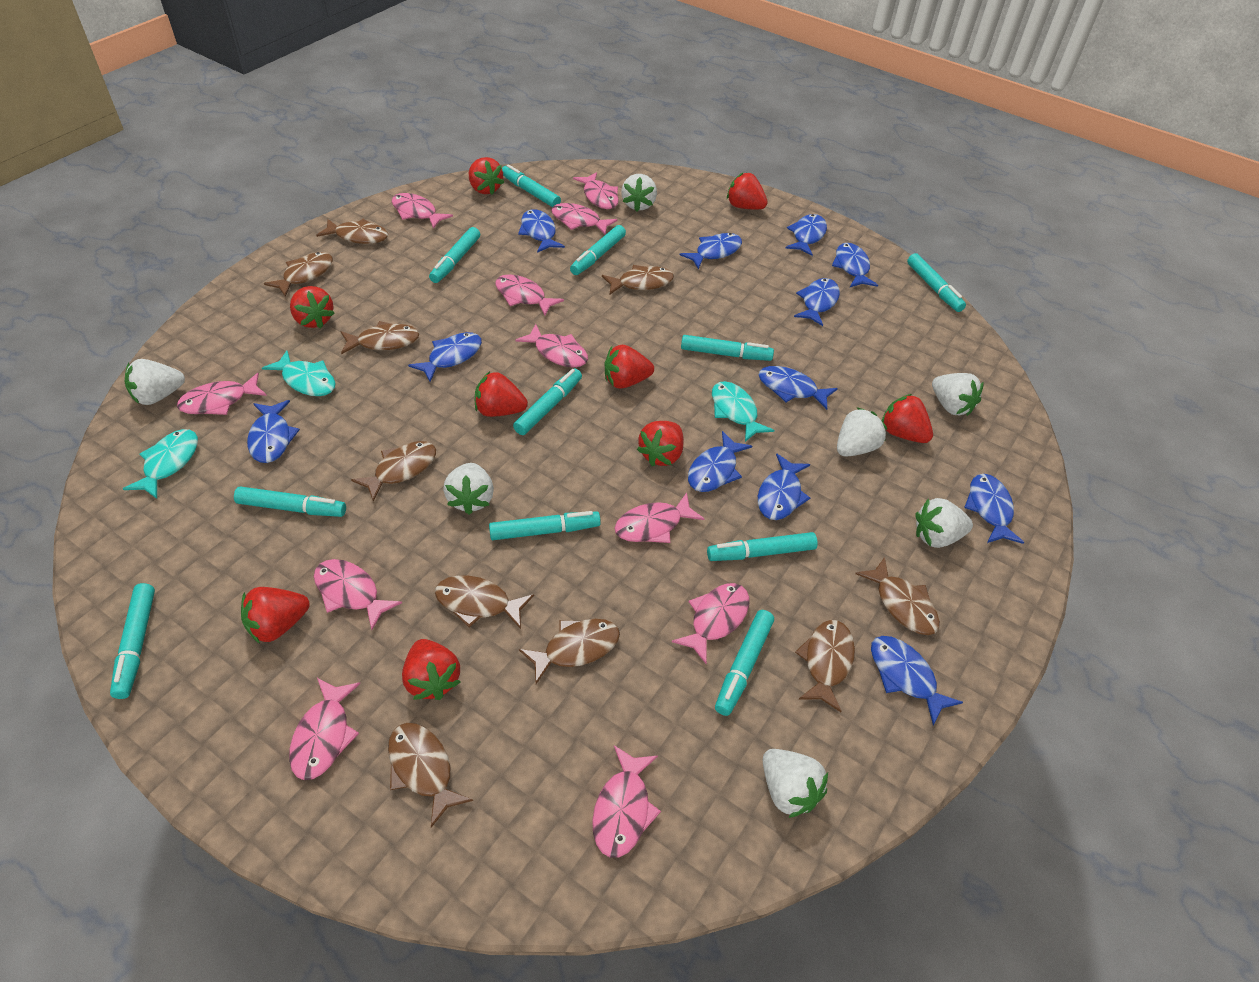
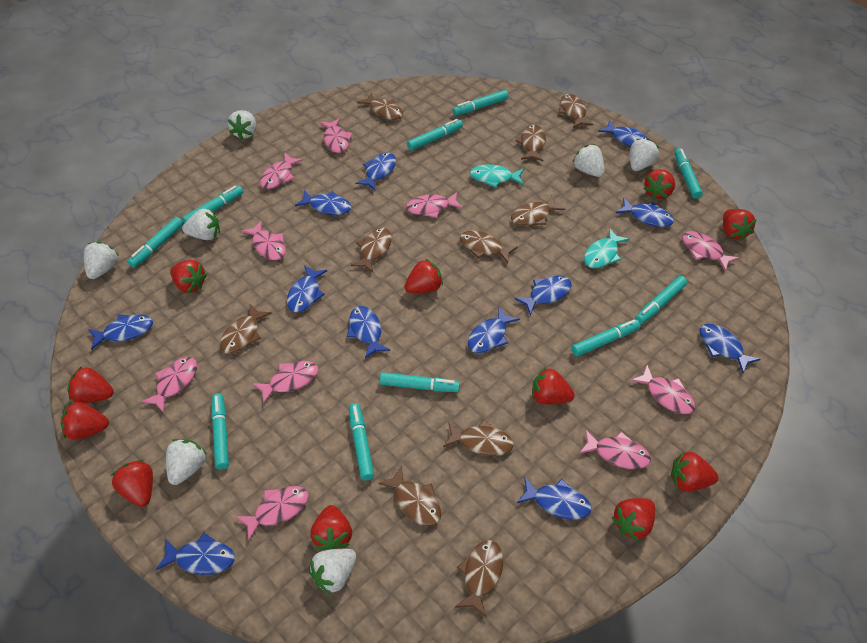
pink fish: [177,373,267,415] [289,678,360,780] [314,559,402,630] [392,193,453,229] [495,274,564,316] [515,324,588,367] [551,203,618,235] [573,172,619,209] [592,745,661,858] [615,493,704,543] [672,583,749,664] = 11 -> [141,357,197,413] [235,486,309,541] [241,220,286,260] [252,361,319,405] [260,153,303,189] [319,118,353,153] [406,192,463,218] [579,429,651,469] [630,365,695,414] [682,231,739,272] = 10
red strawberry: [241,587,310,644] [290,286,335,328] [402,639,460,700] [469,157,504,195] [475,371,528,417] [605,345,654,389] [637,421,684,466] [727,173,768,209] [881,394,933,443] = 9 -> [61,402,109,440] [67,366,114,403] [111,460,153,507] [170,260,207,293] [310,505,352,550] [404,259,443,293] [532,367,575,404] [612,498,655,541] [644,169,675,200] [671,452,718,491] [723,209,757,241] = 11
turquoise fish: [123,429,198,499] [262,350,336,396] [712,381,774,442] = 3 -> [470,164,524,188] [584,228,630,268] = 2
turquoise marker: [110,583,155,699] [234,486,346,517] [429,227,480,283] [489,511,601,540] [502,164,561,207] [513,369,582,435] [570,225,626,275] [681,335,774,361] [707,532,818,561] [715,610,774,716] [907,253,966,312] = 11 -> [128,217,183,268] [182,186,243,223] [211,393,229,470] [349,403,374,481] [380,372,460,392] [407,119,463,150] [453,90,509,116] [571,319,641,357] [635,276,687,324] [674,148,703,199] = 10

